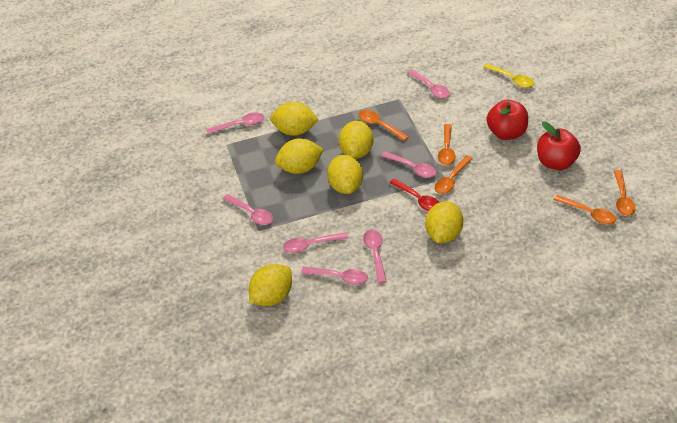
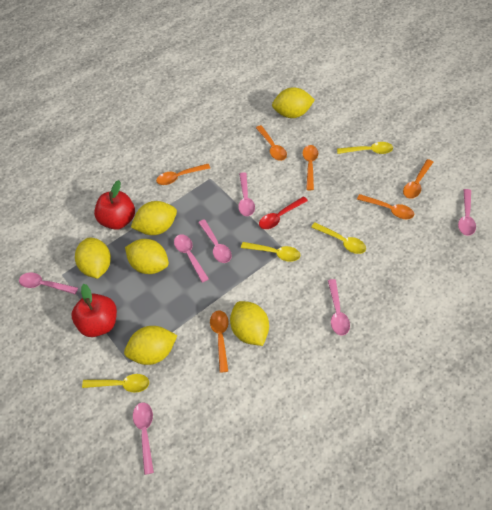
orange spoon: [359,110,409,141] [434,155,473,194] [438,124,456,165] [554,195,616,225] [614,170,636,216] = 5 -> [156,164,210,185] [210,310,229,373] [256,125,287,161] [302,145,318,190] [357,194,414,219] [403,159,433,199] = 6
yellow spoon: [483,63,534,88] = 1 -> [82,374,149,393] [241,242,300,262] [311,222,366,254] [337,142,393,154] = 4

